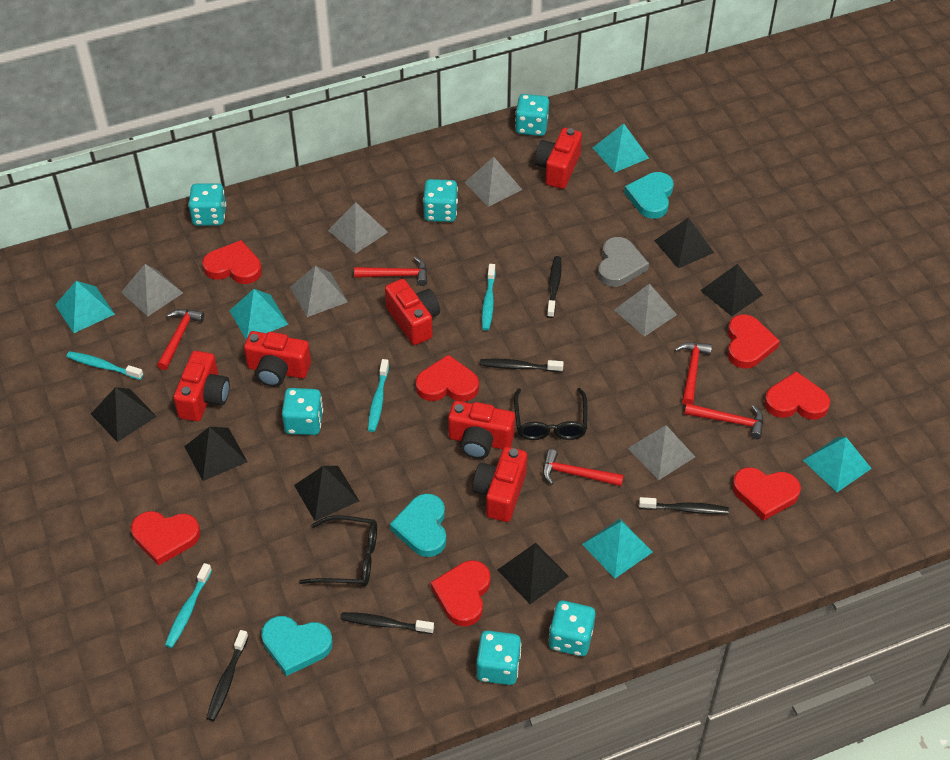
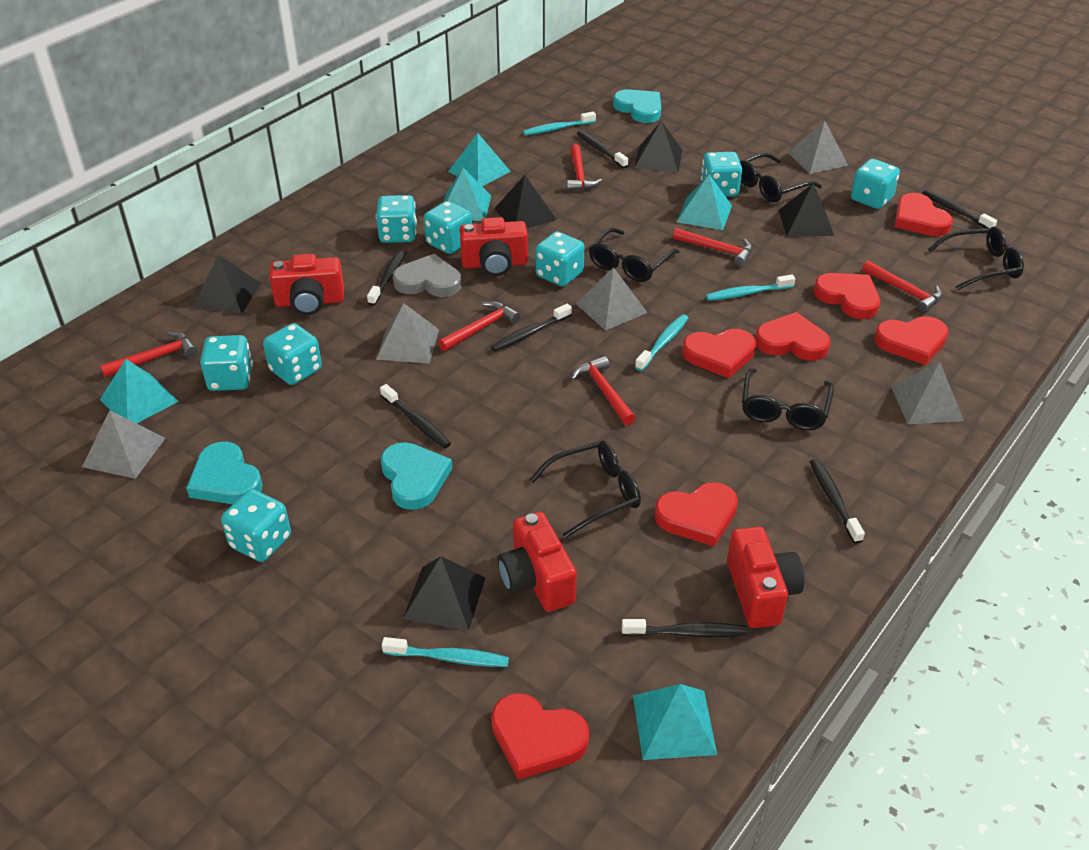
black glasses: [299,515,377,586] [514,388,588,440] = 2 -> [530,441,641,538] [589,228,680,282] [740,153,822,203] [742,368,834,430] [928,226,1024,290] = 5
black pyramid: [91,387,157,442] [184,427,247,481] [294,466,359,521] [498,543,569,604] [654,217,714,268] [700,264,763,316] = 6 -> [194,255,261,314] [403,556,485,630] [494,175,557,228] [634,121,682,173] [779,183,834,237] = 5
black toothbrush: [206,630,249,721] [340,612,434,634] [480,359,564,372] [547,256,562,318] [639,497,729,514] = 5 -> [367,249,406,306] [380,384,451,449] [491,304,572,352] [577,131,628,168] [622,619,747,637] [810,459,865,544] [922,190,997,228] = 7
grey pyramid: [121,264,183,316] [290,266,348,317] [328,202,388,254] [464,157,522,207] [614,284,677,337] [628,425,695,480] = 6 -> [82,410,165,479] [376,303,439,364] [576,267,648,331] [788,121,848,174] [891,362,964,424] = 5
red camera: [173,351,230,421] [244,331,311,387] [385,279,440,345] [448,401,515,459] [472,447,527,522] [535,128,582,189] = 6 -> [269,254,344,315] [459,217,528,276] [498,512,577,612] [727,527,804,628] = 4
red hammer: [157,309,204,370] [354,257,427,286] [543,449,624,486] [675,342,712,405] [685,403,764,439] = 5 -> [100,331,197,377] [438,301,521,351] [567,144,602,191] [571,356,636,425] [673,228,753,266] [862,261,942,313] = 6
turquoise dice: [188,183,226,226] [282,388,323,435] [423,179,458,222] [476,630,521,685] [515,94,549,136] [549,600,596,656] = 6 -> [200,335,253,391] [221,489,291,562] [263,323,322,385] [376,195,417,243] [424,201,472,254] [535,231,584,287] [701,152,742,197] [851,159,900,209] = 8

